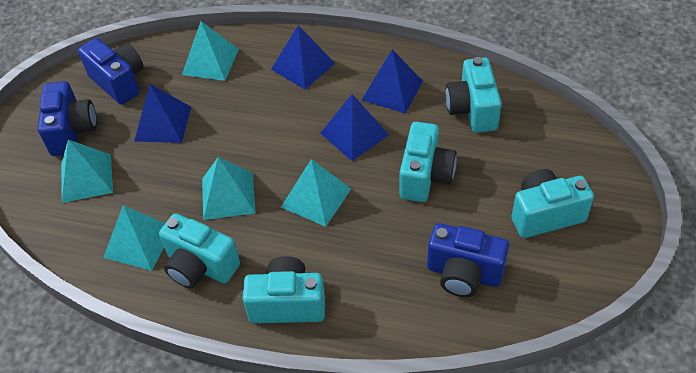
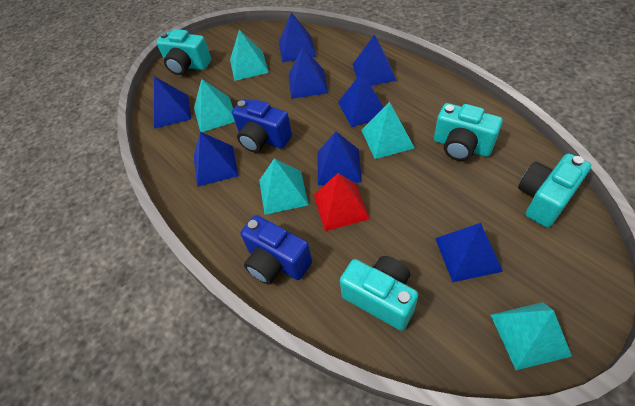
blue camera: [38,81,97,156] [78,38,144,105] [427,223,509,297] = 3 -> [232,99,292,152] [240,215,312,285] = 2
blue pyramid: [134,84,191,143] [271,25,335,89] [320,94,389,161] [362,50,423,114] = 4 -> [153,76,191,129] [194,132,239,187] [279,12,316,63] [289,47,328,99] [317,132,362,185] [338,71,384,127] [352,34,397,86] [435,223,503,282] = 8
red pyramid: none = 0 -> [314,173,370,231] = 1
turquoise camera: [159,213,240,289] [242,256,325,323] [400,122,457,202] [445,57,502,133] [511,169,594,238] = 5 -> [156,29,211,75] [340,256,418,331] [434,103,503,161] [518,153,591,227] = 4

